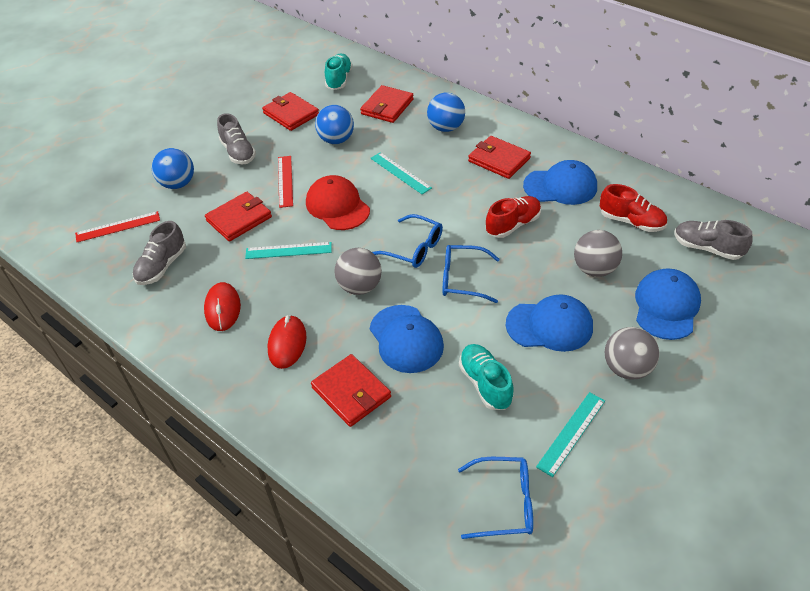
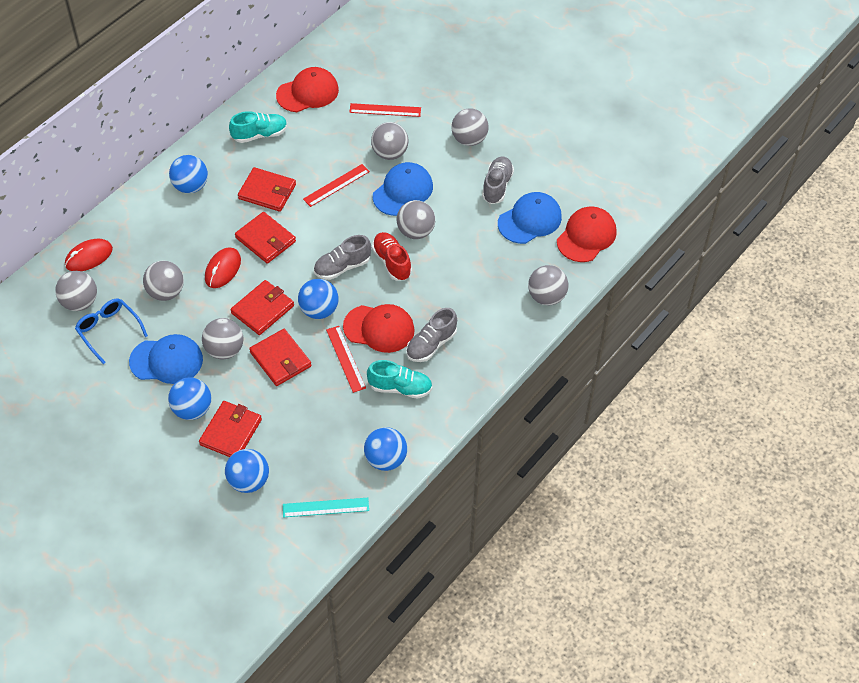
blue ball: [152,148,194,189] [315,105,354,144] [427,93,465,132] = 3 -> [168,377,211,420] [169,155,208,193] [225,449,269,493] [298,279,339,319] [364,427,407,471] = 5
blue cap: [370,305,444,373] [506,294,593,352] [523,160,597,205] [635,268,701,340] = 4 -> [129,334,203,384] [373,162,433,216] [498,192,562,244] = 3
blue glasses: [372,214,443,268] [443,245,500,303] [458,457,533,539] = 3 -> [75,299,148,364] = 1
grey ball: [334,248,382,295] [574,230,622,277] [605,327,659,380] = 3 -> [55,271,97,311] [143,261,184,301] [202,318,244,359] [371,122,409,160] [397,200,435,239] [452,108,489,146] [528,265,569,305] = 7
red cap: [306,175,370,230] = 1 -> [276,67,339,112] [343,304,415,353] [557,207,617,262] = 3
red ruler: [75,211,160,242] [278,156,293,208] = 2 -> [303,164,370,207] [326,326,366,393] [349,103,421,117] = 3
red shoe: [486,196,541,238] [600,184,667,232] = 2 -> [372,232,412,281] = 1
turquoise ruler: [245,242,332,259] [371,152,432,194] [536,392,605,477] = 3 -> [283,498,369,517] = 1

